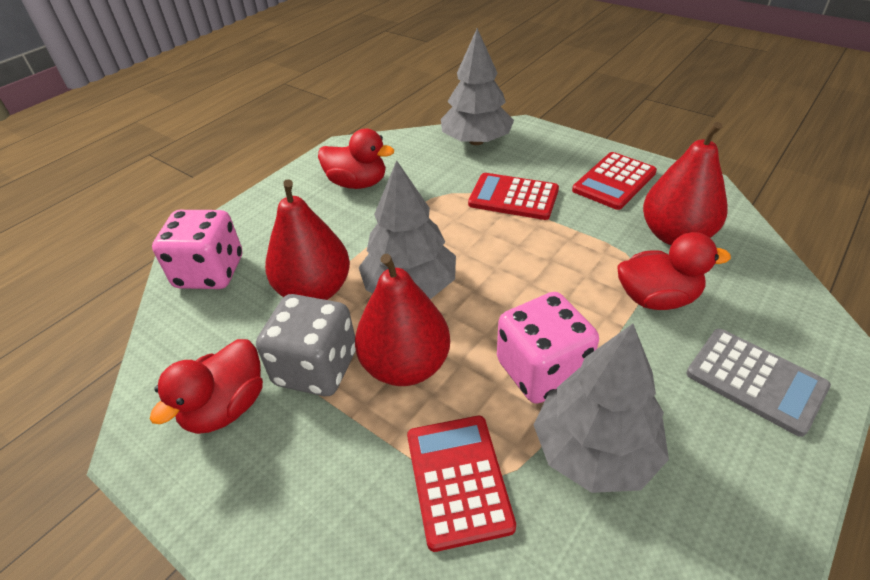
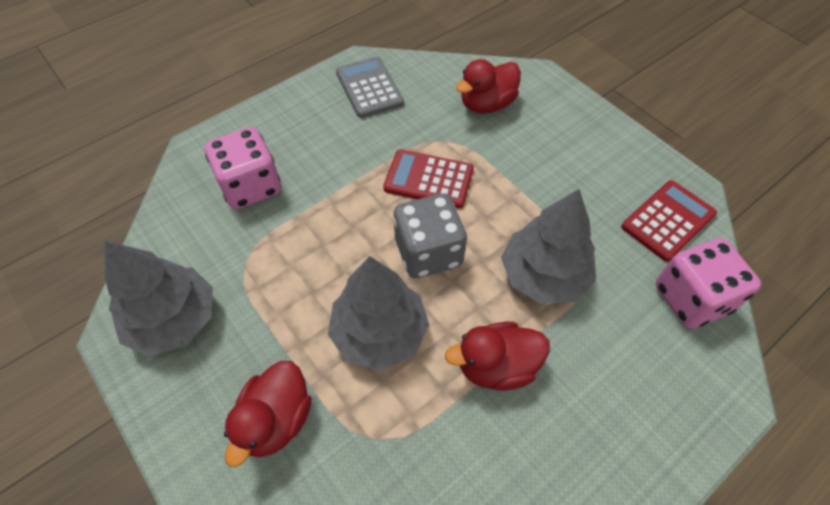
red calculator: [407,416,516,552] [468,173,559,220] [572,152,657,210] = 3 -> [383,149,474,208] [621,180,717,262] = 2
red pear: [265,179,350,300] [355,254,450,386] [643,122,728,245] = 3 -> none = 0

